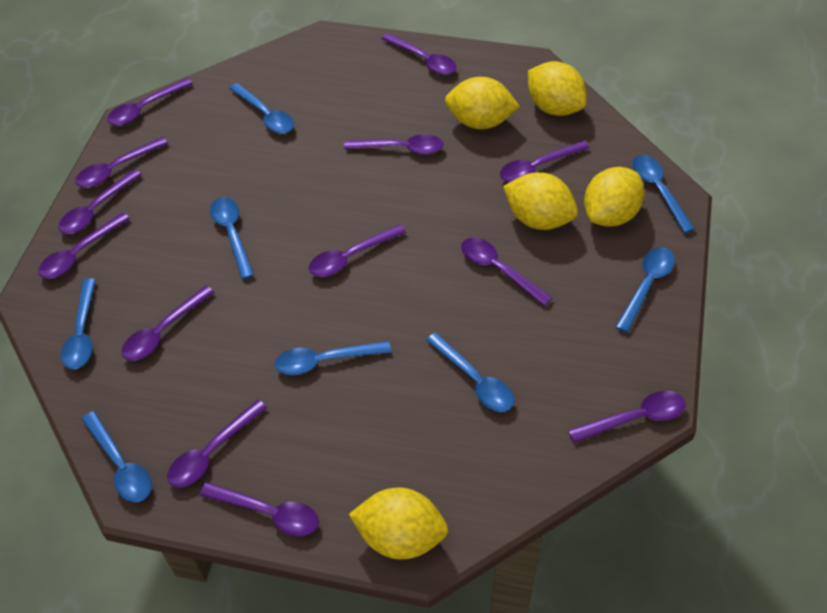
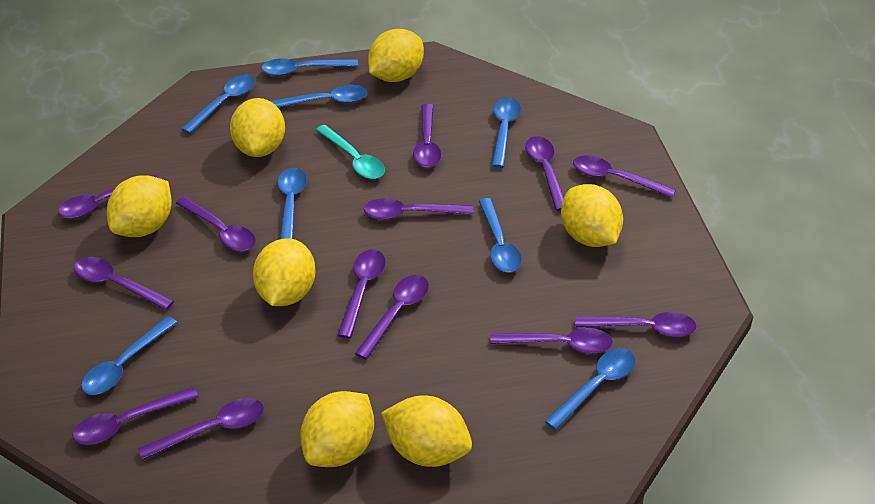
turquoise spoon: none = 0 -> [316,125,385,179] = 1
yellow lemon: [349,487,448,560] [445,77,520,129] [503,172,578,230] [528,61,587,116] [584,167,645,227] = 5 -> [107,175,172,237] [230,98,285,157] [253,239,315,306] [300,391,374,467] [368,29,424,82] [381,396,472,467] [561,184,623,247] = 7

